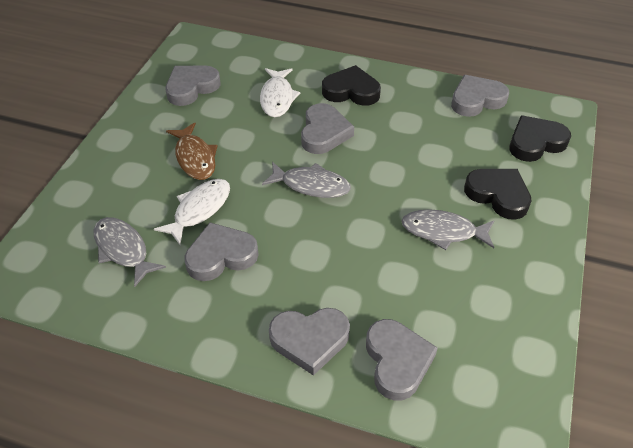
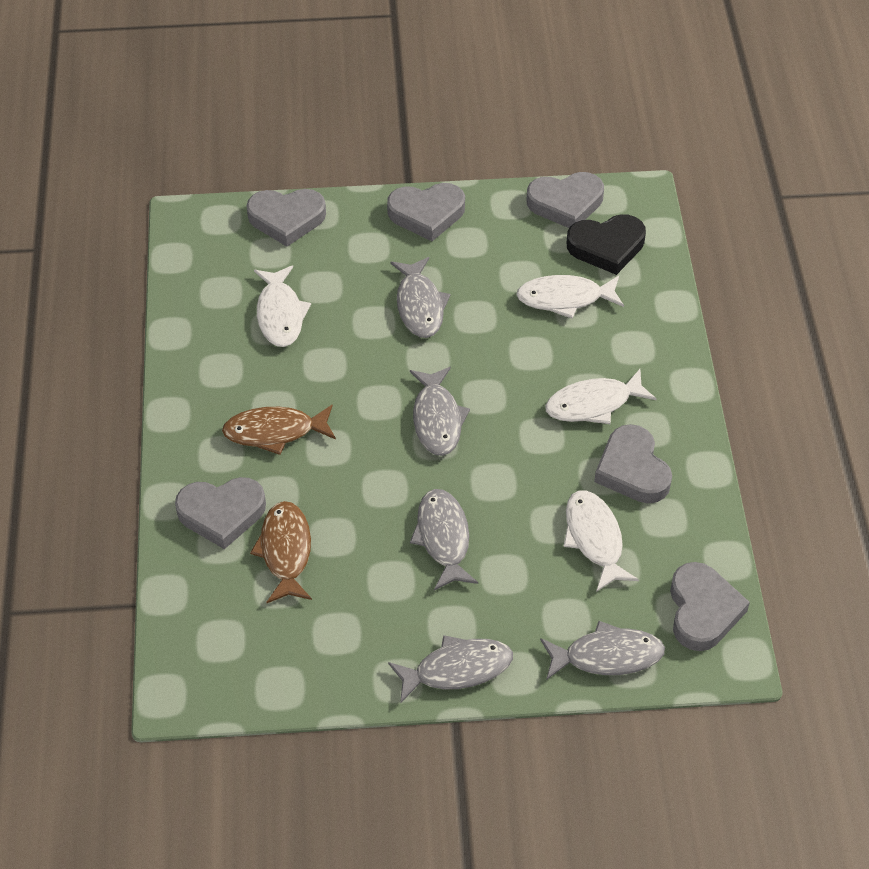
black heart: [322,65,381,106] [464,169,531,220] [509,115,571,162] = 3 -> [566,214,646,275] = 1
brown fish: [166,122,218,180] = 1 -> [222,405,336,455] [250,501,312,603] = 2
grey fish: [94,217,166,287] [262,162,351,198] [401,209,495,250] = 3 -> [388,635,513,703] [391,257,451,338] [410,367,470,456] [410,489,478,591] [540,621,665,680] = 5
white fish: [154,179,230,245] [260,68,300,117] = 2 -> [254,265,311,347] [516,275,624,319] [545,369,657,424] [563,490,639,592] = 4

